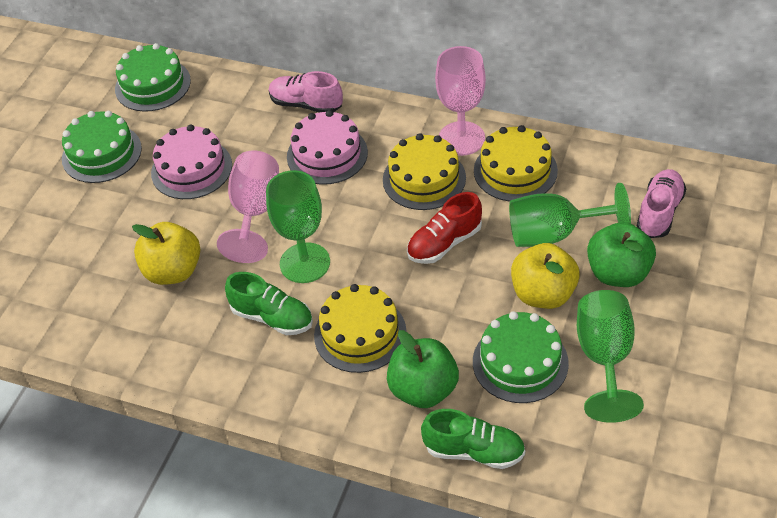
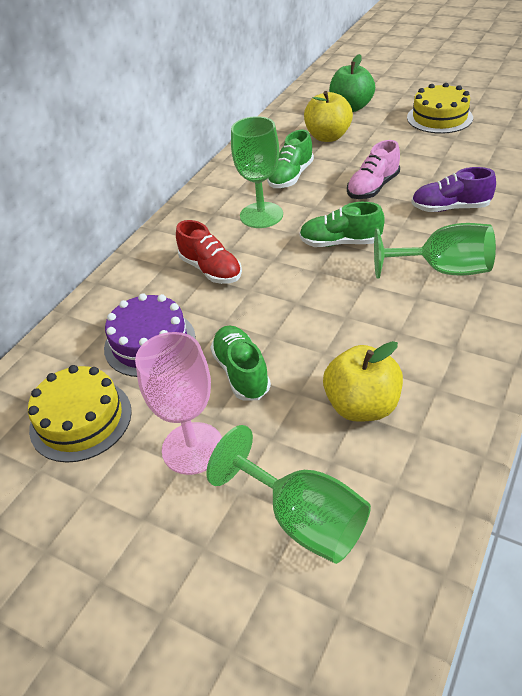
green apple: [387,330,459,408] [587,222,656,287] = 2 -> [329,54,375,112] = 1
green cake: [62,111,142,183] [115,43,191,112] [473,311,569,403] = 3 -> none = 0
green shoe: [225,272,313,335] [421,409,525,469] = 2 -> [210,325,271,400] [267,130,314,188] [299,202,385,247] = 3
pink cake: [151,125,232,199] [287,110,368,185] = 2 -> none = 0
pink goblet: [217,151,279,263] [435,46,486,156] = 2 -> [135,332,222,475] = 1
pink shoe: [269,71,343,113] [637,169,686,238] = 2 -> [347,140,400,199] = 1
purple cake: none = 0 -> [104,293,196,377] = 1
purple shoe: none = 0 -> [411,167,496,212] = 1
yellow cake: [314,284,407,373] [383,133,466,210] [474,125,558,201] = 3 -> [28,365,132,463] [407,83,473,134] = 2

